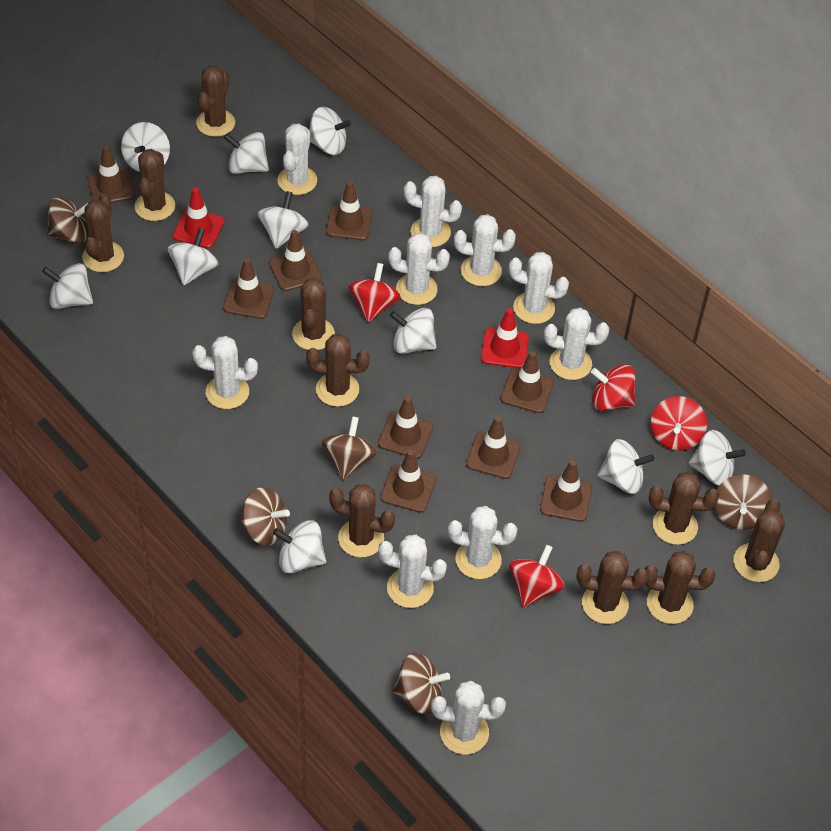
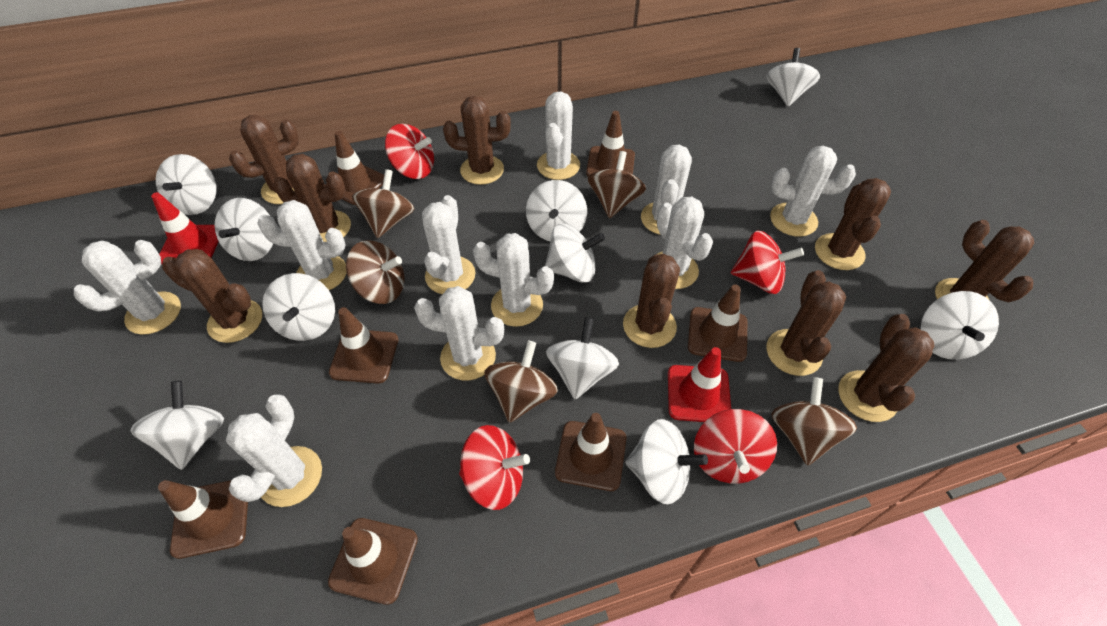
brown cactus: [82,194,124,272] [135,149,175,221] [196,66,235,137] [292,278,335,350] [306,334,370,407] [329,484,395,557] [576,551,649,624] [644,551,715,624] [649,472,719,545] [734,499,785,582] = 10 -> [162,249,262,343] [229,115,299,204] [273,154,351,242] [443,96,511,185] [623,254,680,348] [766,270,846,376] [815,178,891,270] [839,314,935,422] [935,220,1034,302] = 9
brown traffic cone: [87,145,135,203] [223,258,274,319] [269,230,322,291] [326,181,373,240] [378,396,433,459] [380,450,436,512] [466,416,521,479] [501,351,554,413] [540,460,592,522] = 9 -> [158,480,248,559] [325,131,384,205] [328,518,418,605] [329,307,398,384] [555,413,626,491] [586,111,635,176] [688,285,747,362] = 7

